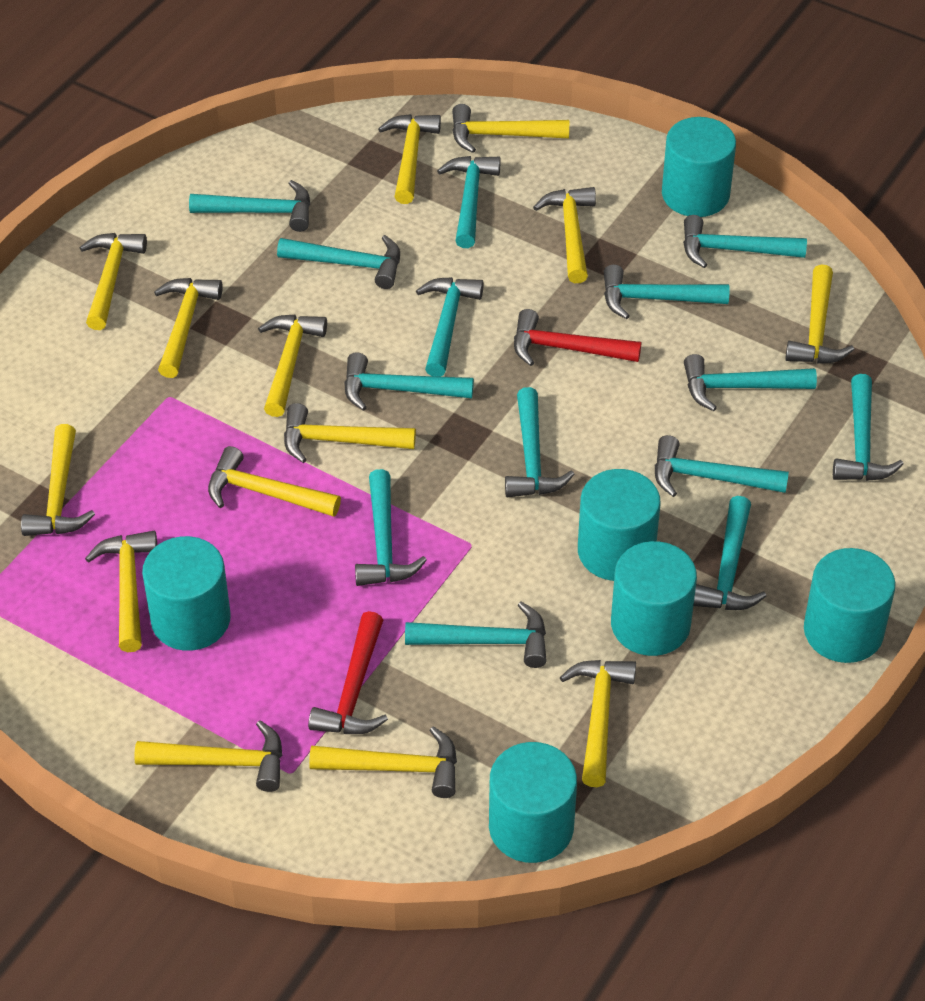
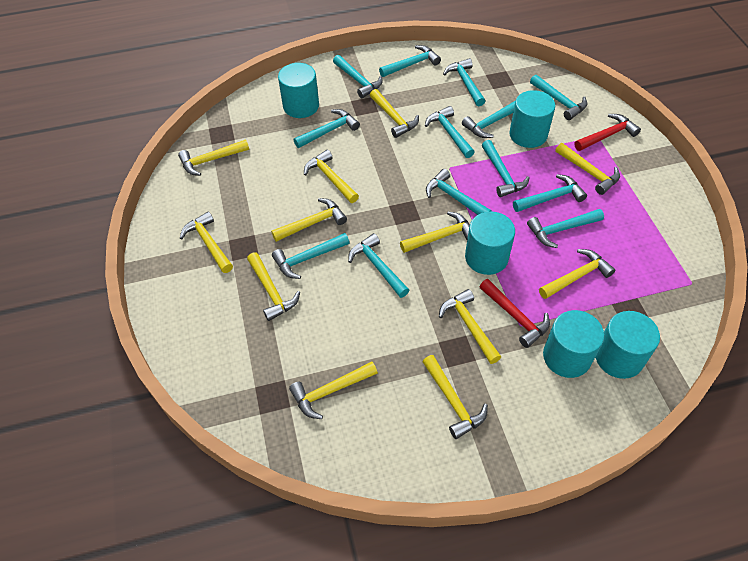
turquoise cylinder: [142,536,231,651] [489,742,577,863] [578,469,661,581] [611,541,697,656] [662,117,736,217] [804,548,895,663] = 6 -> [278,63,319,118] [465,212,515,275] [509,90,555,148] [543,310,604,378] [595,311,660,379] = 5
turquoise hammer: [189,180,311,232] [277,235,400,289] [344,352,474,411] [355,469,427,586] [405,602,547,668] [416,277,484,377] [437,156,501,248] [505,387,574,497] [604,265,730,319] [655,435,789,497] [683,215,807,268] [684,354,817,411] [694,496,766,610] [833,374,904,481] = 14 -> [272,233,350,279] [294,109,360,148] [333,55,382,98] [348,233,409,298] [379,45,441,77] [425,106,475,158] [426,169,492,215] [443,58,485,106] [462,100,516,138] [482,140,530,197] [513,174,587,212] [527,209,604,248] [530,74,587,120] = 13
yellow hammer: [21,424,95,536] [80,233,147,330] [85,531,157,652] [134,720,282,792] [154,278,223,378] [208,446,341,517] [258,315,327,417] [284,403,416,463] [309,726,457,798] [378,114,441,204] [452,104,569,153] [533,187,596,283] [560,660,636,787] [785,264,854,364] = 14 -> [178,139,249,176] [180,211,233,273] [247,252,300,321] [271,198,347,242] [289,361,378,419] [304,150,359,203] [370,89,419,138] [400,212,470,253] [423,355,488,439] [439,289,501,364] [539,249,615,299] [555,143,620,195] = 12

